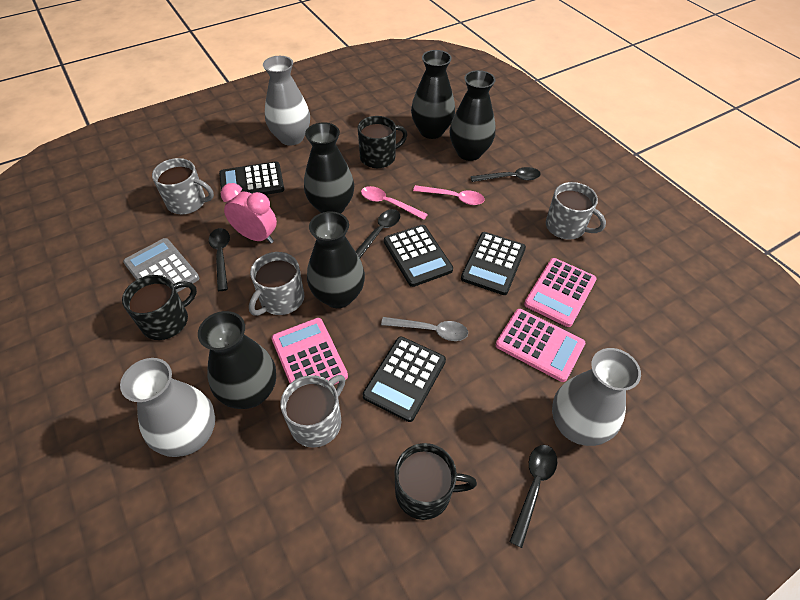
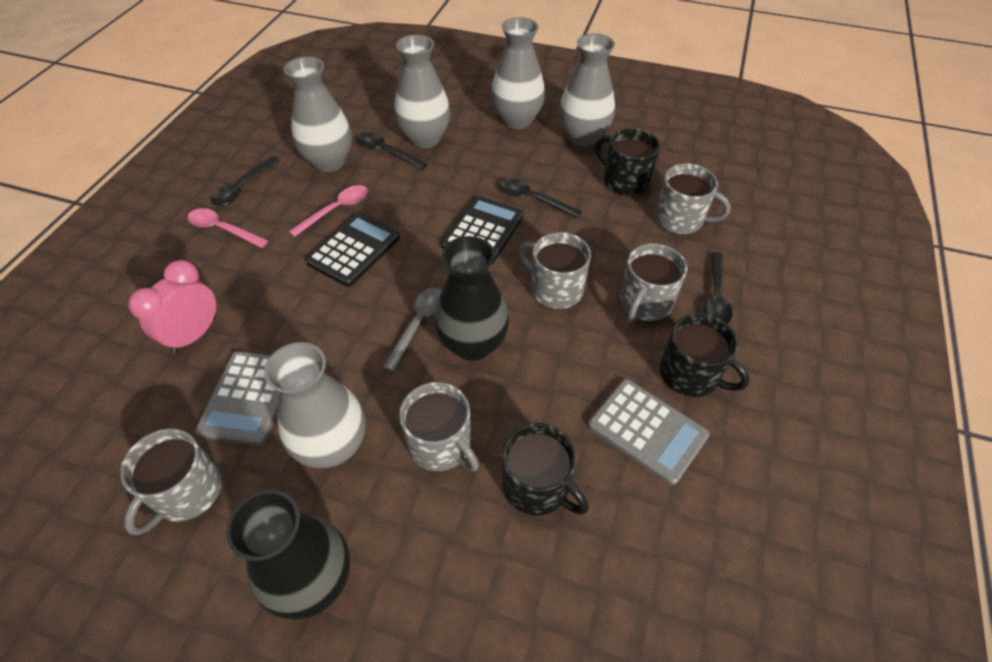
black calculator: [219,161,284,195] [362,336,446,422] [384,225,453,287] [461,232,526,295] = 4 -> [305,213,400,287] [441,196,524,265] = 2
black vase: [198,311,276,409] [304,122,354,214] [307,211,365,308] [411,50,455,139] [449,70,495,161] = 5 -> [226,490,350,620] [434,236,509,361] = 2
grey calculator: [123,238,199,292] = 1 -> [195,351,280,446] [588,379,710,485] = 2
grey mug: [152,158,214,214] [249,252,304,316] [281,375,345,448] [546,182,606,240] = 4 -> [120,428,222,535] [399,382,479,472] [518,232,591,309] [619,243,687,322] [655,163,731,234] = 5
grey vase: [120,358,215,457] [263,56,310,146] [552,348,641,446] = 3 -> [264,342,366,468] [284,56,352,172] [395,35,450,148] [491,17,545,129] [559,33,615,147] = 5
pink calculator: [271,318,348,385] [496,309,585,382] [524,258,597,327] = 3 -> none = 0

